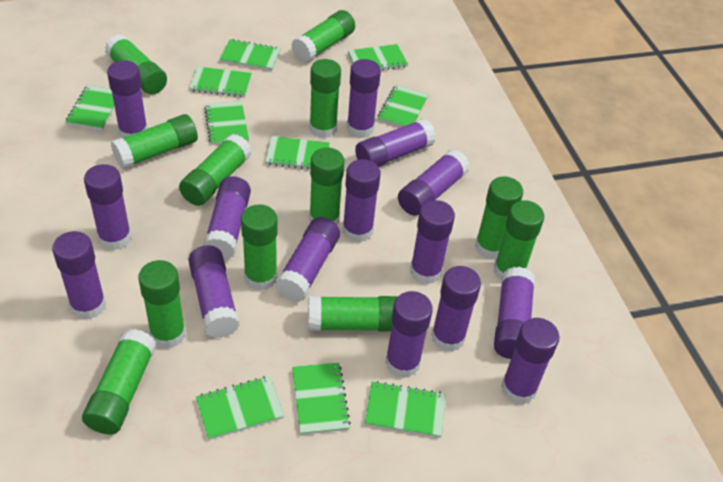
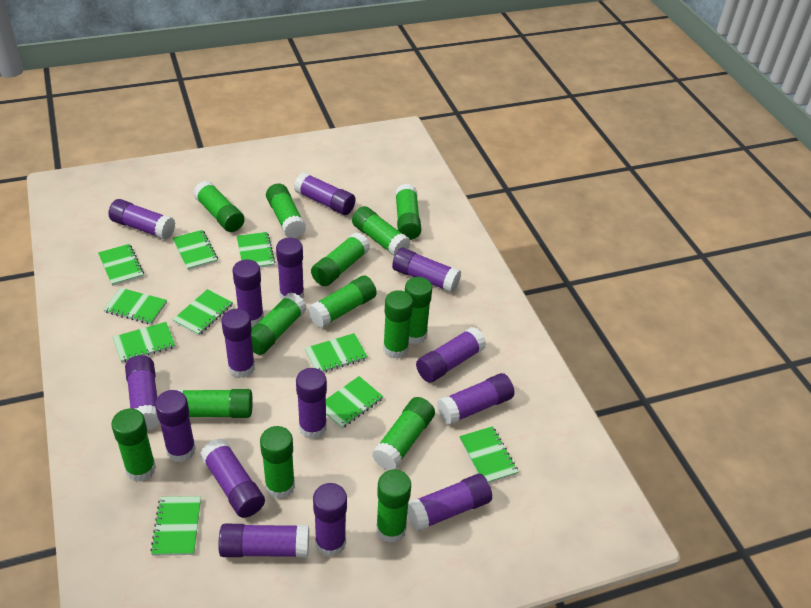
green glue stick: [82,329,156,435] [105,34,167,95] [111,114,198,169] [138,260,186,349] [179,134,251,206] [241,204,278,291] [291,10,355,63] [308,296,398,332] [309,59,341,138] [309,148,344,225] [475,177,523,259] [494,200,544,280] = 12 -> [111,409,156,482] [177,389,253,418] [193,181,244,232] [251,293,307,355] [260,426,295,499] [266,183,306,238] [308,275,377,328] [311,232,370,286] [352,206,410,256] [372,397,435,470] [376,470,411,543] [383,290,413,359] [395,184,421,240] [405,277,432,344] = 14

